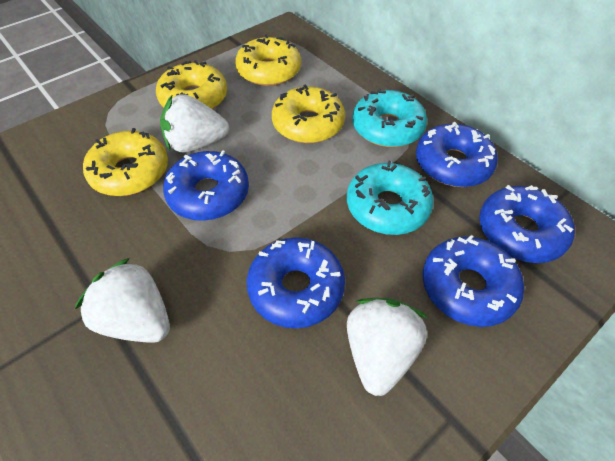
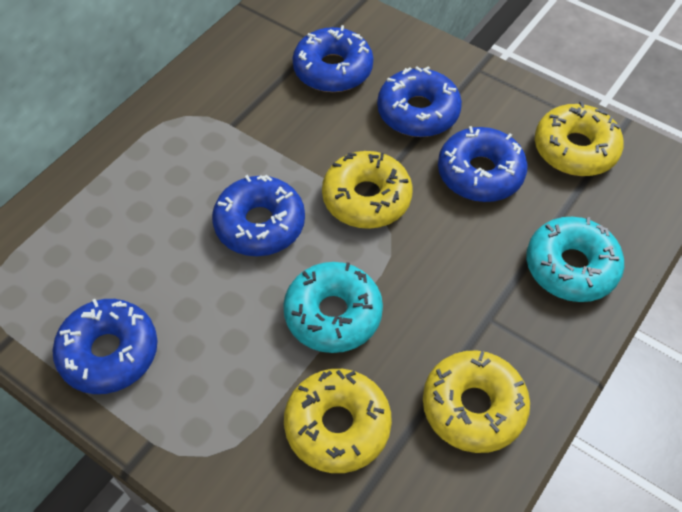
white strawberry: [75,258,170,343] [160,94,229,153] [347,298,428,396] = 3 -> none = 0

